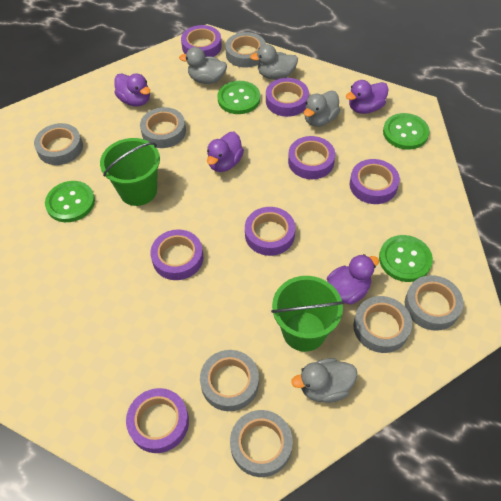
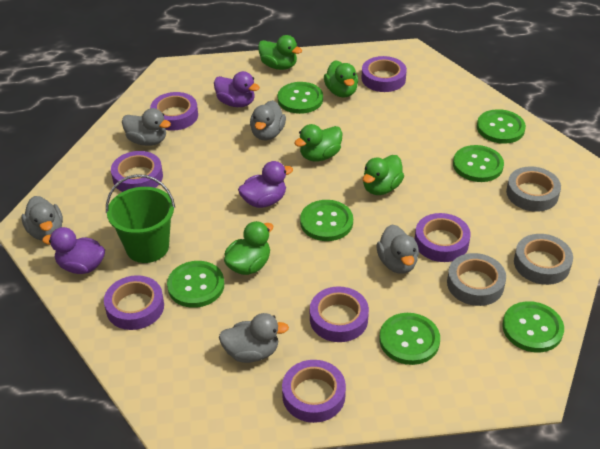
green bucket: [100,138,160,206] [271,276,344,352] = 2 -> [106,174,175,263] = 1
green button: [45,181,95,222] [217,81,260,114] [379,235,433,282] [383,113,430,150] = 4 -> [167,261,224,308] [278,82,323,114] [300,200,353,241] [379,313,440,365] [453,145,504,182] [477,109,526,144] [502,301,564,352] = 7
green duck: none = 0 -> [224,221,273,275] [258,35,302,70] [294,124,342,161] [324,60,358,97] [363,155,404,195] = 5
grey duck: [179,47,227,84] [250,44,298,80] [291,358,357,403] [304,91,340,127] = 4 -> [21,196,63,240] [122,108,171,146] [219,313,289,363] [250,100,286,140] [377,224,419,274] = 5
grey tape: [34,123,83,165] [140,107,186,148] [200,350,259,411] [225,32,266,68] [230,410,293,477] [353,296,412,353] [405,275,464,331] = 7 -> [447,253,506,306] [506,166,561,212] [514,234,573,285] = 3
purple duck: [114,73,150,107] [207,132,244,172] [327,254,379,305] [346,80,389,114] = 4 -> [42,227,105,274] [214,71,260,107] [238,161,293,208] = 3

